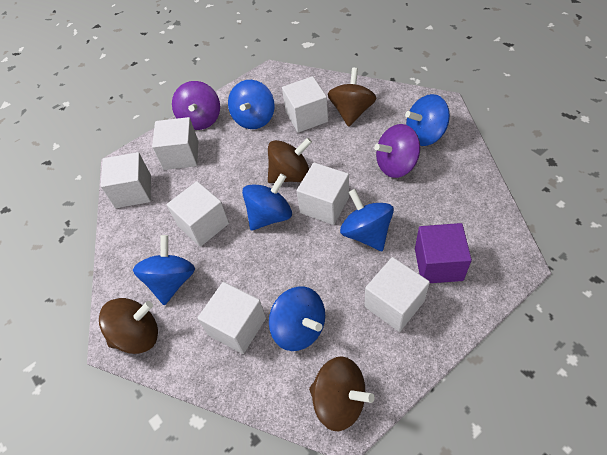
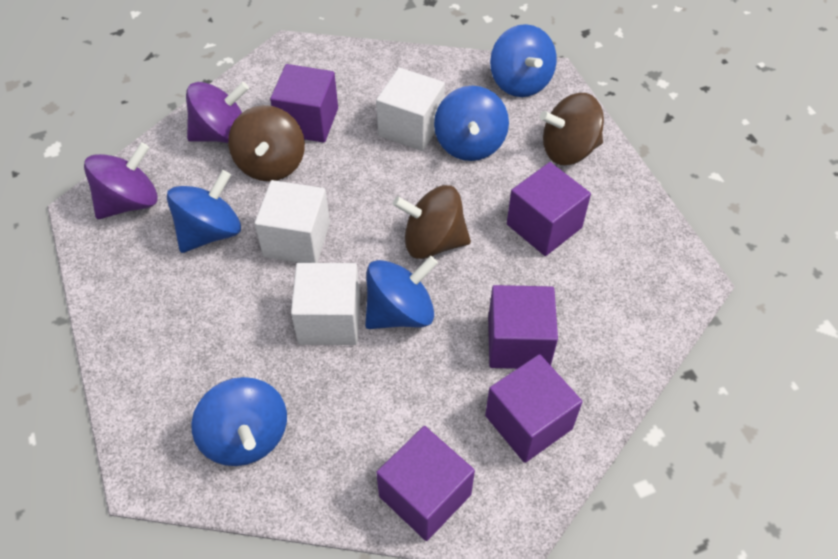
blue spinning top: [133,235,195,305] [228,80,275,129] [242,173,292,231] [269,286,325,351] [340,189,394,251] [405,94,450,146] = 6 -> [167,170,241,253] [191,377,287,466] [365,256,438,329] [434,86,509,161] [490,24,557,97] = 5
brown spinning top: [99,298,158,354] [268,137,312,183] [309,356,375,431] [328,68,376,127] = 4 -> [228,105,305,181] [393,185,471,259] [540,93,604,165] = 3
purple cube: [415,223,472,283] = 1 -> [270,64,338,143] [376,426,475,541] [485,354,582,463] [488,285,558,369] [507,162,591,256] = 5
white cube: [100,152,151,208] [152,117,199,170] [167,181,229,247] [197,282,266,354] [282,76,328,133] [297,162,349,225] [364,257,430,332] = 7 -> [255,180,330,263] [291,263,360,345] [376,67,445,151] = 3

